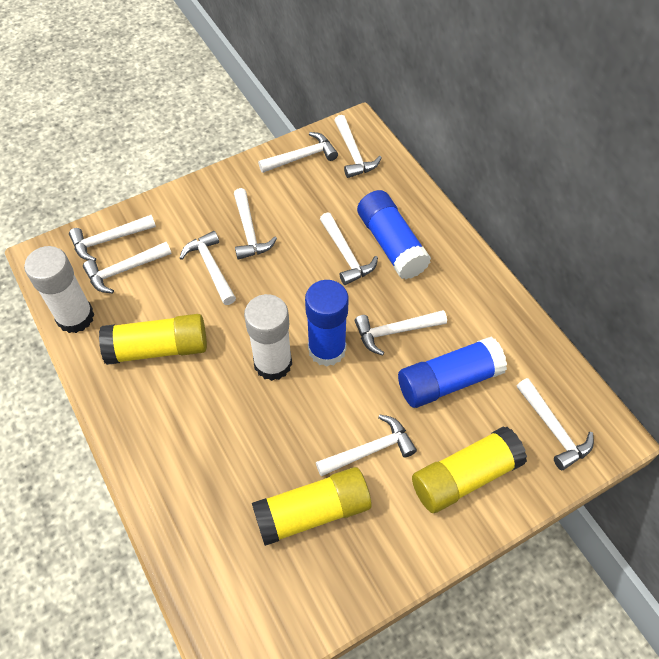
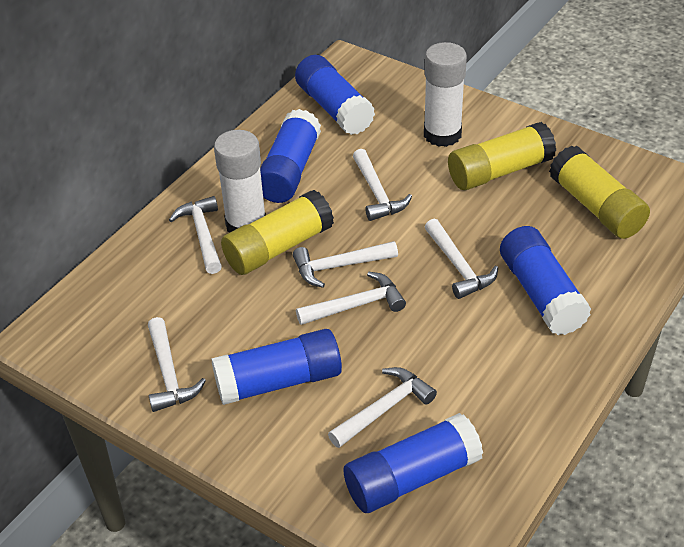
blue glue stick: [305,280,349,367] [357,190,431,279] [398,337,507,408] = 3 -> [211,329,342,405] [260,109,321,203] [295,55,375,135] [343,413,483,513] [500,226,591,335] = 5
white hammer: [69,215,156,261] [83,242,172,293] [180,231,236,305] [234,188,277,260] [258,132,338,173] [316,415,417,476] [320,212,378,285] [334,115,382,178] [355,310,447,356] [517,378,594,470] = 10 -> [148,317,206,412] [169,196,222,274] [293,241,398,288] [296,272,406,325] [328,367,437,448] [353,149,412,221] [425,219,498,299] = 7

